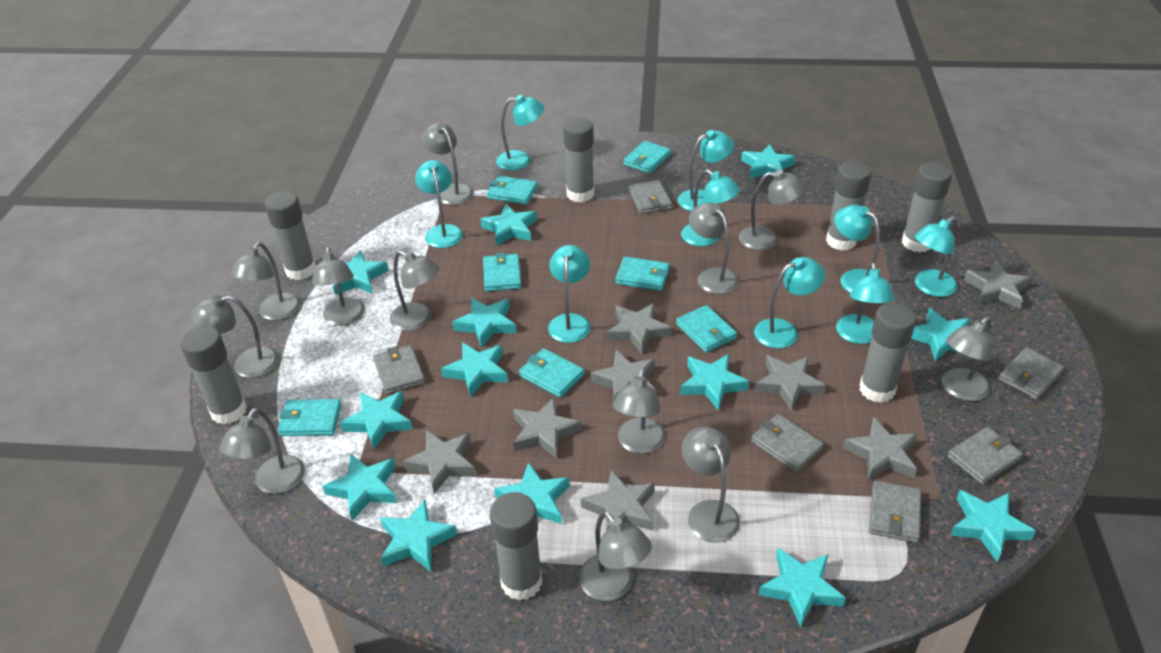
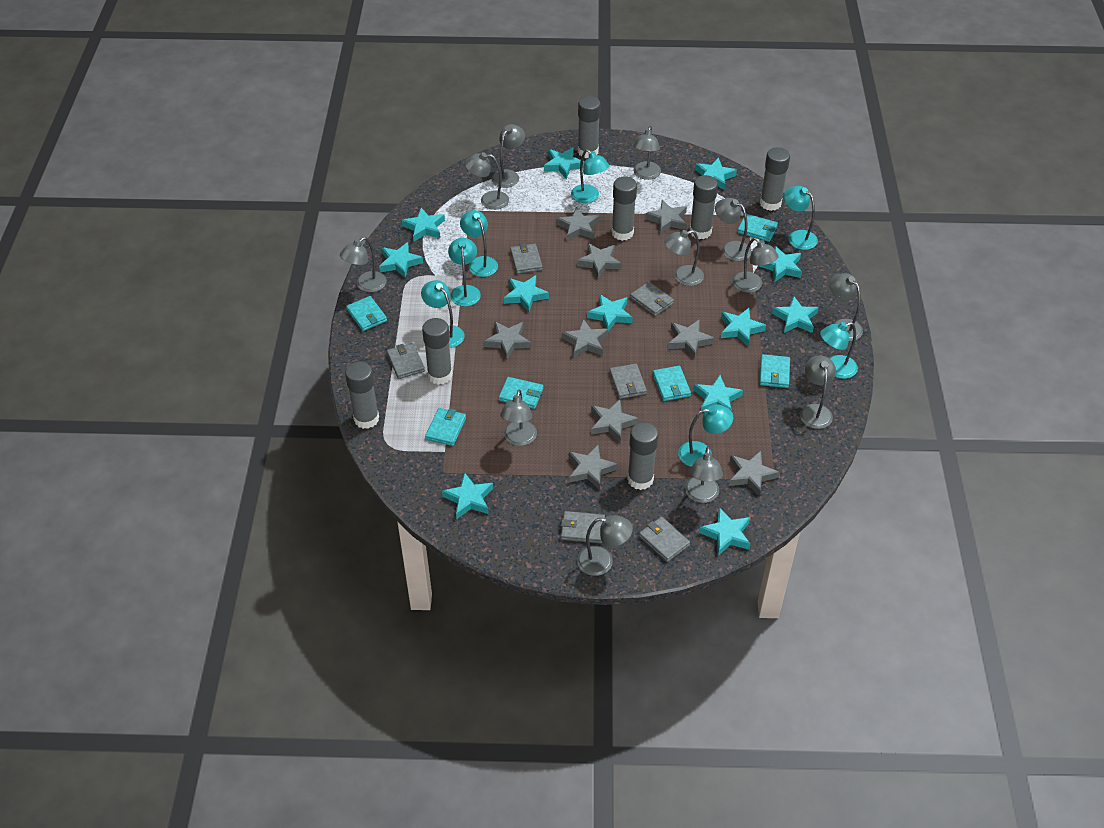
grey star: [402,430,476,494] [513,397,581,459] [581,470,655,530] [590,350,655,400] [607,303,672,354] [755,355,826,411] [843,417,917,481] [963,260,1031,309] = 8 -> [484,322,531,360] [556,207,599,241] [562,319,608,357] [569,445,618,490] [577,243,622,278] [591,400,638,442] [645,200,687,234] [668,320,714,359] [729,451,779,496] = 9
turquoise lamp: [415,160,463,248] [496,95,544,170] [548,245,591,343] [678,130,734,211] [681,169,740,246] [754,257,825,348] [834,205,880,293] [836,262,894,344] [915,216,957,297] = 9 -> [421,280,465,348] [448,238,481,306] [460,210,498,277] [571,149,609,203] [678,404,733,467] [784,186,818,250] [820,322,858,379] = 7
turquoise star: [322,454,397,521] [333,250,389,295] [340,391,413,449] [380,500,457,572] [441,342,508,397] [452,298,516,348] [480,204,537,246] [494,462,570,524] [680,354,749,411] [741,144,796,179] [759,548,846,628] [911,308,970,361] [950,490,1036,562] = 13 -> [379,242,423,278] [402,208,445,242] [442,473,493,519] [504,275,549,312] [544,147,584,179] [587,294,633,331] [694,375,743,411] [695,158,737,190] [699,507,751,556] [721,308,766,346] [760,246,802,282] [772,296,819,333] = 12
turquoise wallet: [278,399,341,436] [483,253,522,292] [487,176,538,205] [519,348,584,398] [615,257,670,291] [624,141,671,173] [676,305,737,353] = 7 -> [346,296,387,331] [425,408,466,446] [499,377,543,409] [653,366,691,401] [737,214,778,242] [759,354,790,388] = 6

